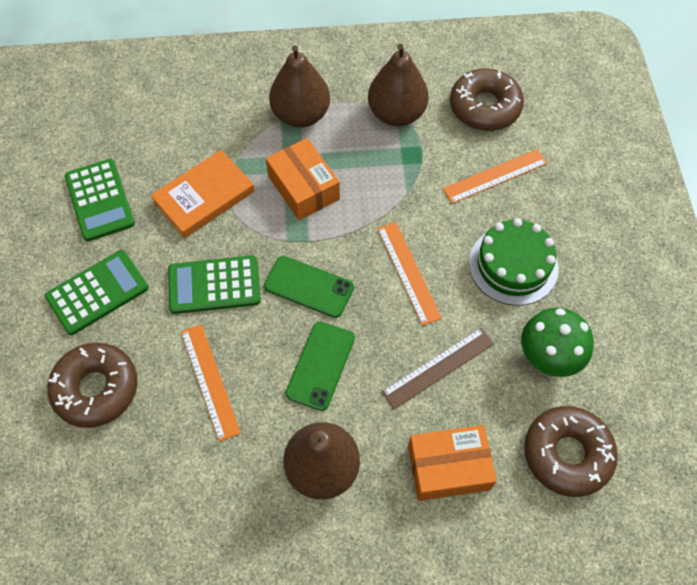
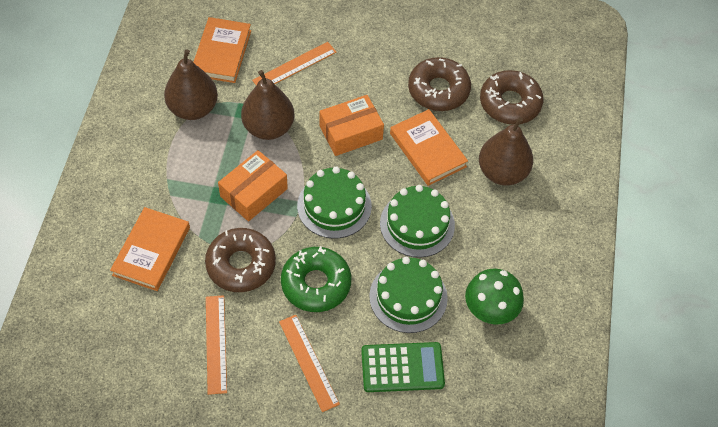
brown ruler: [381,328,494,410] = 1 -> none = 0
green cake: [469,218,559,306] = 1 -> [297,166,372,239] [369,257,448,333] [380,185,455,258] = 3
green calculator: [45,250,149,335] [65,159,135,241] [168,255,261,314] = 3 -> [361,342,445,392] = 1
green donut: none = 0 -> [281,246,351,312] = 1
green phone: [264,256,354,318] [286,322,355,411] = 2 -> none = 0
orange book: [151,150,254,238] = 1 -> [110,207,190,291] [194,17,251,83] [390,109,468,186] = 3

